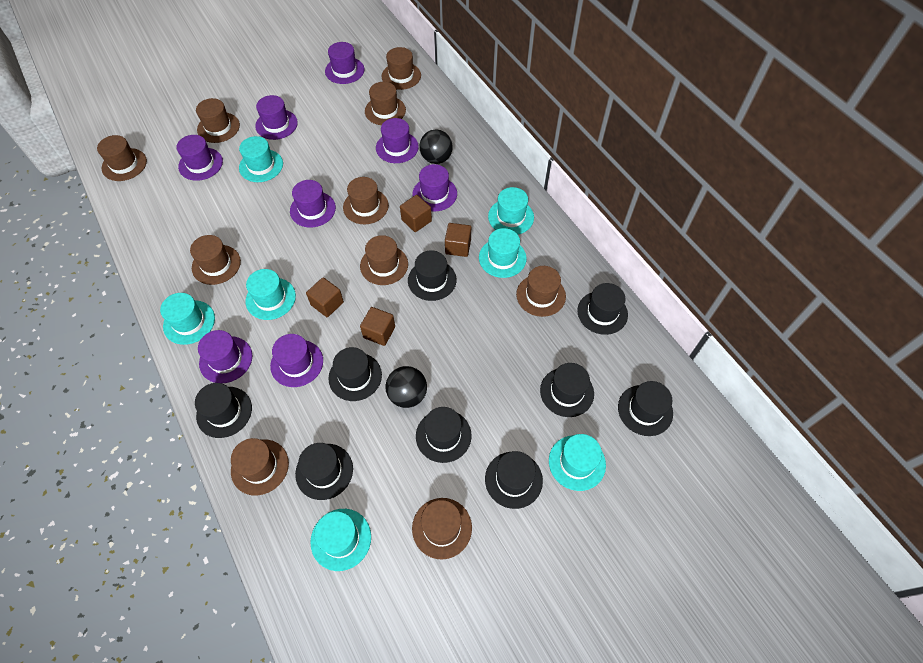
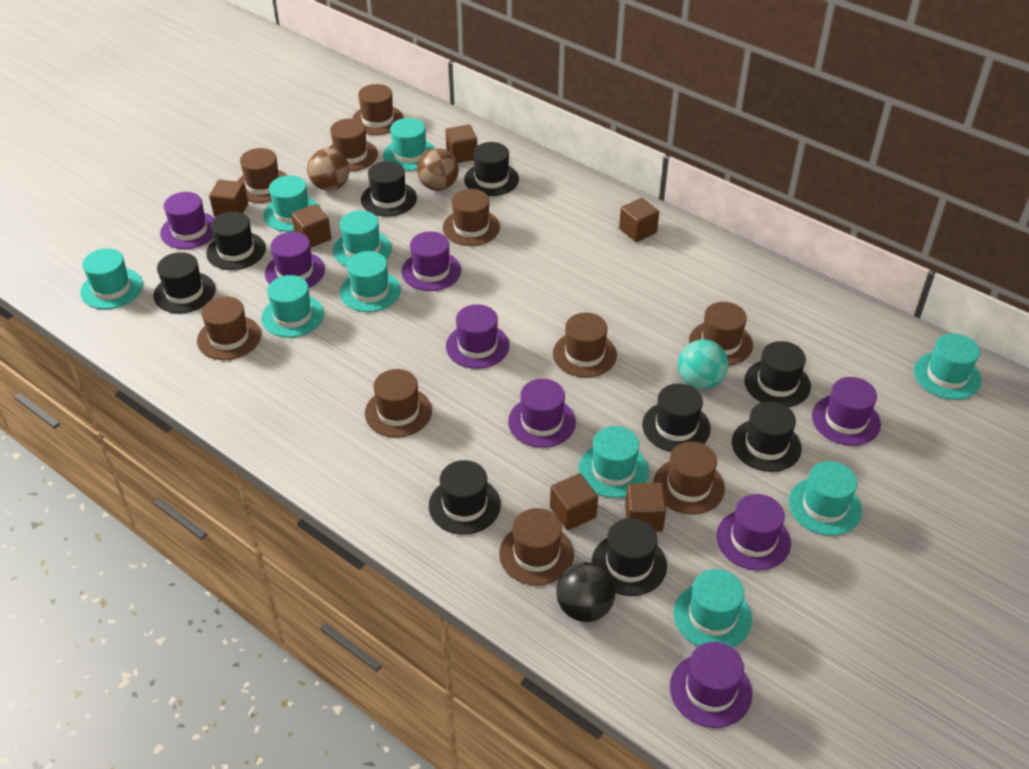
black ball: [386,366,427,408] [419,129,453,164] = 2 -> [556,562,616,622] = 1
brown ball: none = 0 -> [307,148,349,191] [417,148,459,191] = 2
brown cube: [306,277,344,317] [360,307,395,346] [400,195,432,232] [445,223,471,257] = 4 -> [209,180,248,217] [291,204,331,248] [445,124,477,163] [550,473,598,530] [619,198,659,242] [625,483,666,532] = 6
turquoise ball: none = 0 -> [678,340,728,389] = 1
turquoise hat: [160,293,215,345] [239,136,283,182] [246,269,296,320] [310,509,371,571] [479,228,527,278] [488,187,534,234] [549,434,606,491] = 7 -> [80,248,143,309] [261,275,324,338] [264,175,320,232] [333,210,392,267] [340,251,401,312] [383,118,435,171] [578,426,649,498] [674,569,752,647] [788,461,862,536] [914,333,981,400] = 10

